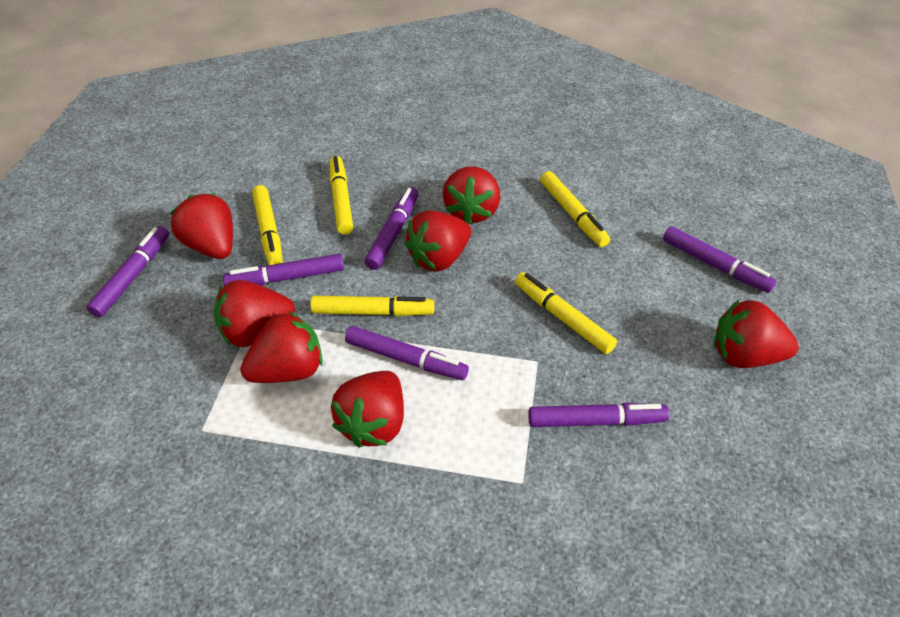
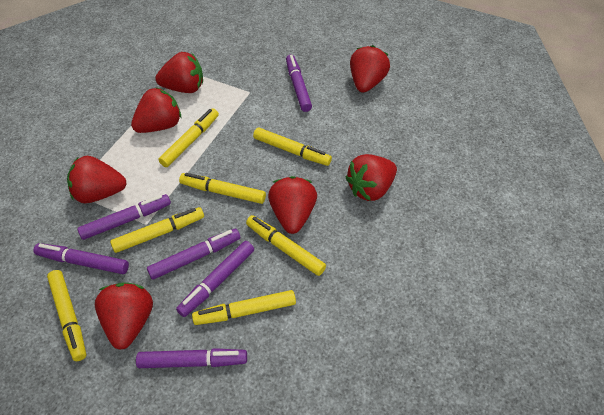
yellow marker: [252,185,283,265] [310,296,434,316] [330,156,353,235] [515,272,617,354] [540,171,610,247] = 5 -> [47,270,86,361] [110,207,204,253] [158,108,219,167] [179,173,266,204] [192,290,296,325] [246,215,326,276] [253,127,332,166] = 7

